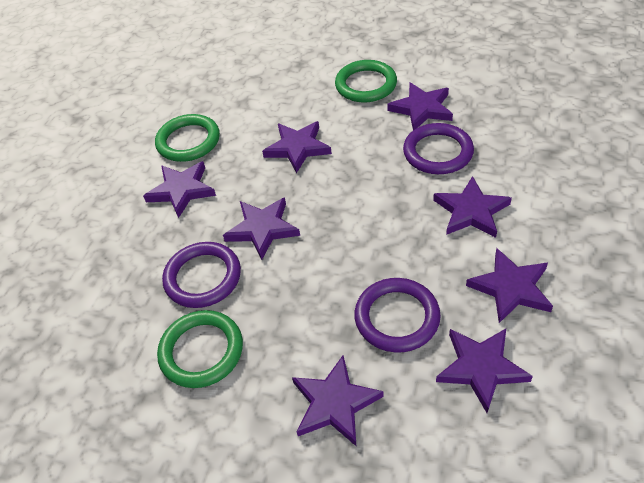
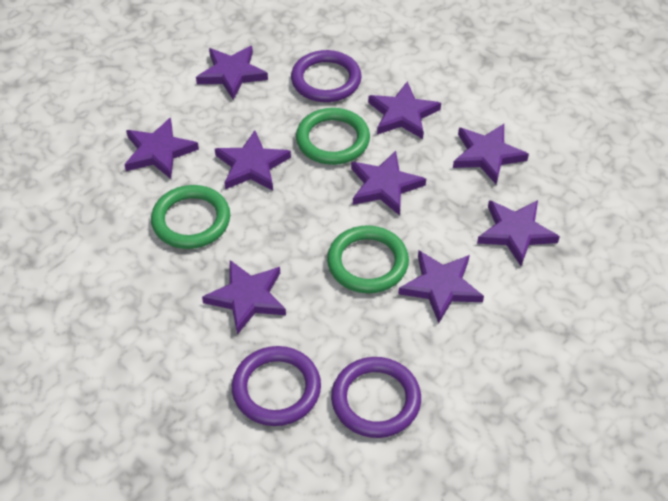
purple star: [143,161,216,218] [223,197,300,260] [262,121,332,173] [292,356,384,447] [387,82,453,130] [433,176,512,238] [436,329,533,413] [466,248,553,323] = 8 -> [124,117,199,179] [196,46,268,100] [202,260,286,335] [215,130,291,191] [351,151,426,216] [368,81,441,139] [398,250,484,323] [453,124,529,184] [477,200,560,266] = 9

